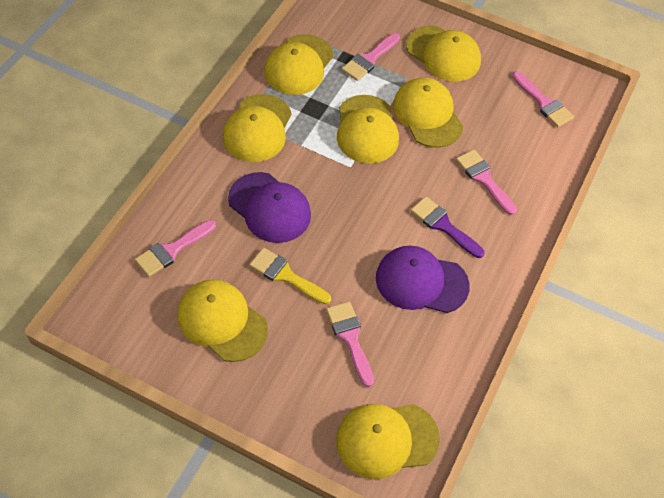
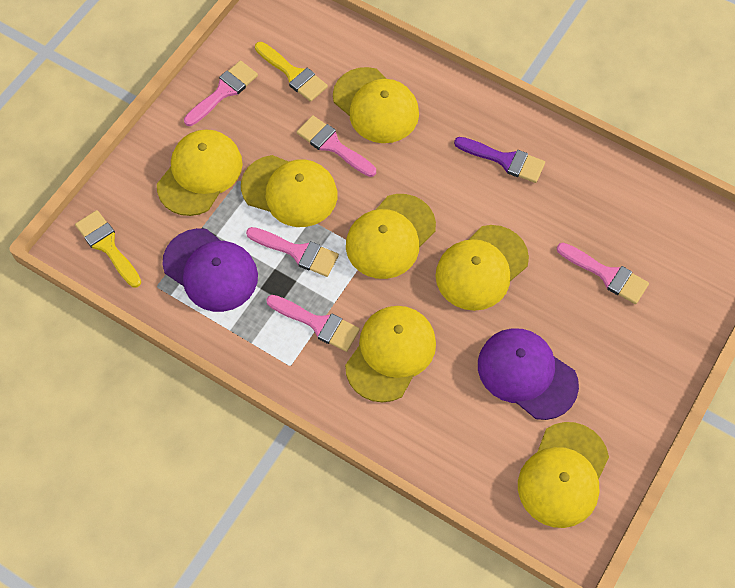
yellow brush: [249,248,331,305] = 1 -> [75,210,141,288] [255,42,328,102] = 2

